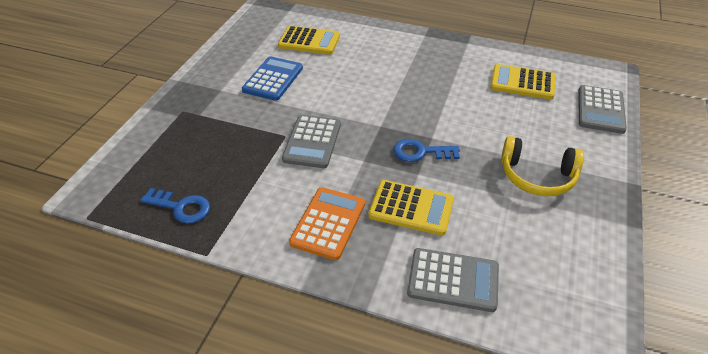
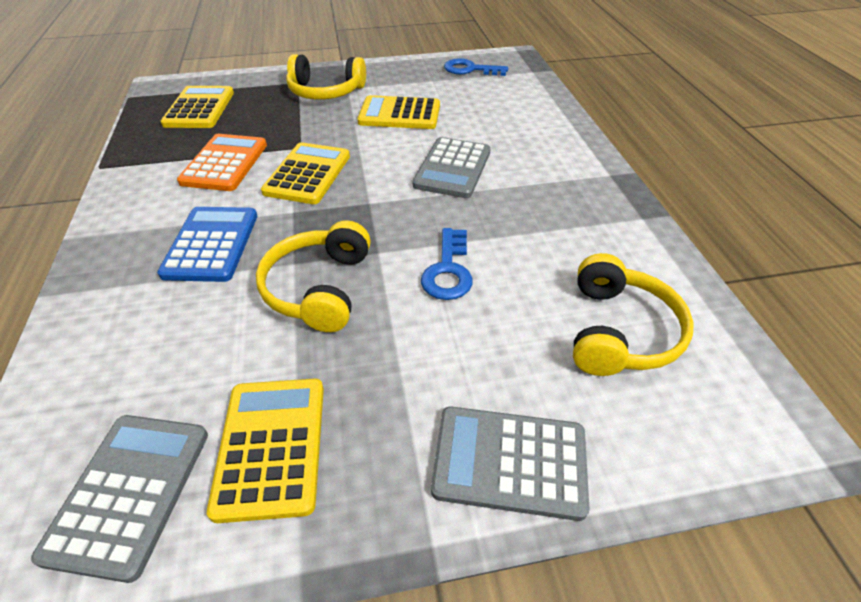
yellow calculator: [278,26,340,55] [369,180,454,236] [490,64,555,99] = 3 -> [161,86,234,128] [207,379,324,523] [261,142,350,204] [357,95,440,129] = 4
yellow headphones: [501,136,584,196] = 1 -> [256,220,371,332] [286,54,366,100] [573,253,694,376] = 3

